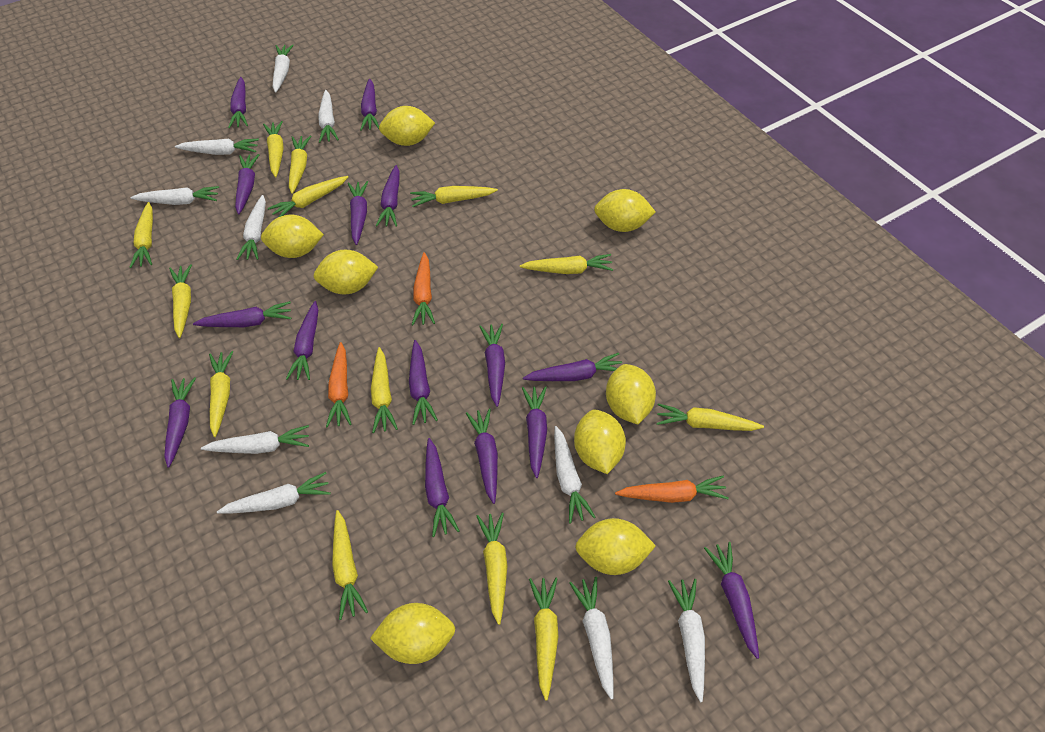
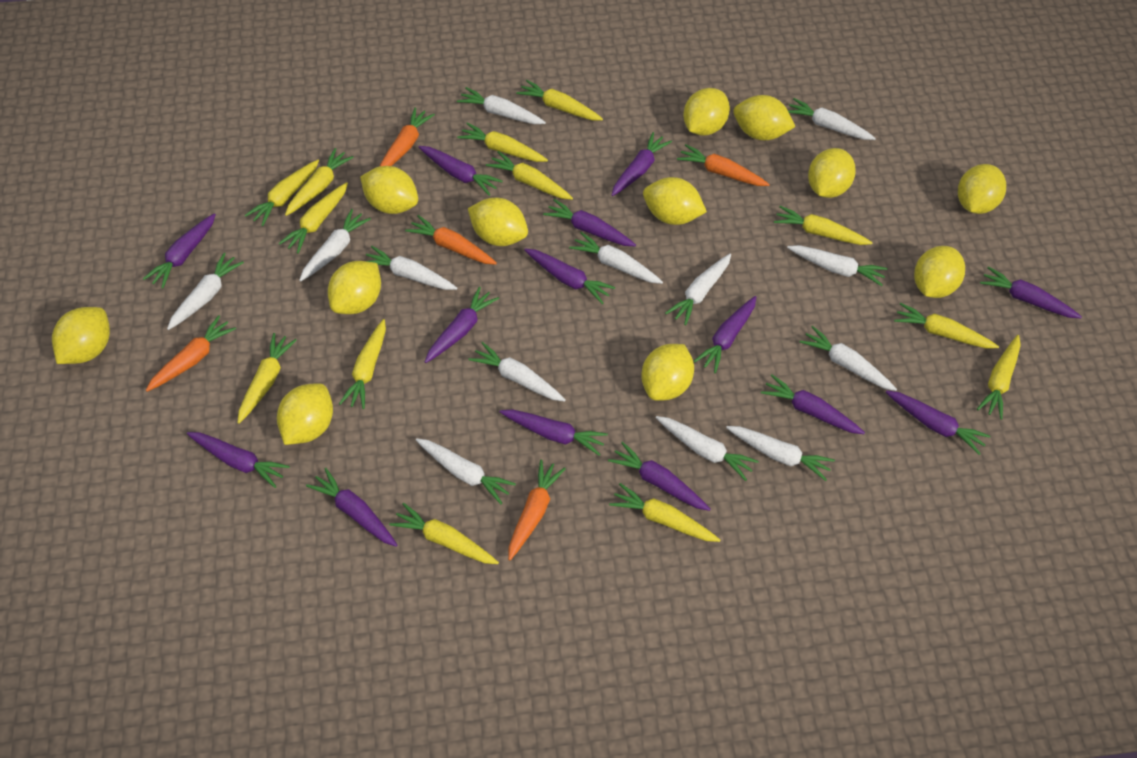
orange carrot: [326,342,351,428] [412,252,435,325] [615,476,729,503] = 3 -> [146,315,236,392] [380,107,435,166] [405,215,497,265] [508,459,566,560] [677,144,770,186] = 5
purple carrot: [164,377,196,468] [193,301,291,327] [228,77,248,128] [235,154,259,215] [286,301,318,380] [348,181,368,245] [360,79,379,131] [376,165,400,226] [409,340,438,425] [425,438,459,537] [466,408,498,504] [479,324,505,407] [522,386,547,478] [523,353,622,381] [704,542,759,659] = 15 -> [143,213,216,289] [187,432,290,488] [306,467,397,547] [419,146,503,196] [425,287,499,363] [500,409,608,456] [524,248,615,304] [543,199,636,246] [608,442,711,511] [611,132,672,196] [694,296,756,373] [761,375,865,434] [886,390,990,455] [980,267,1082,318] = 14
white carrot: [131,186,219,205] [175,139,259,155] [201,425,309,454] [217,472,331,514] [236,195,266,260] [273,44,294,93] [318,90,339,143] [554,426,595,523] [569,577,614,700] [668,579,705,702] = 10 -> [167,252,244,330] [299,209,371,282] [366,246,457,290] [416,438,516,504] [457,87,546,124] [468,342,566,402] [569,232,663,284] [656,416,759,481] [665,254,731,325] [726,426,835,481] [787,245,888,286] [788,98,876,140] [800,326,897,391] = 13
yellow lemon: [261,215,324,258] [313,250,378,295] [370,603,456,664] [379,106,435,146] [574,409,626,474] [575,518,656,575] [594,189,656,232] [606,364,656,425] = 8 -> [52,307,110,364] [277,383,333,445] [328,261,381,314] [360,166,418,214] [468,198,528,246] [641,344,694,401] [643,177,707,225] [683,88,730,136] [734,95,795,140] [808,148,856,198] [914,246,965,298] [958,164,1006,214] = 12

